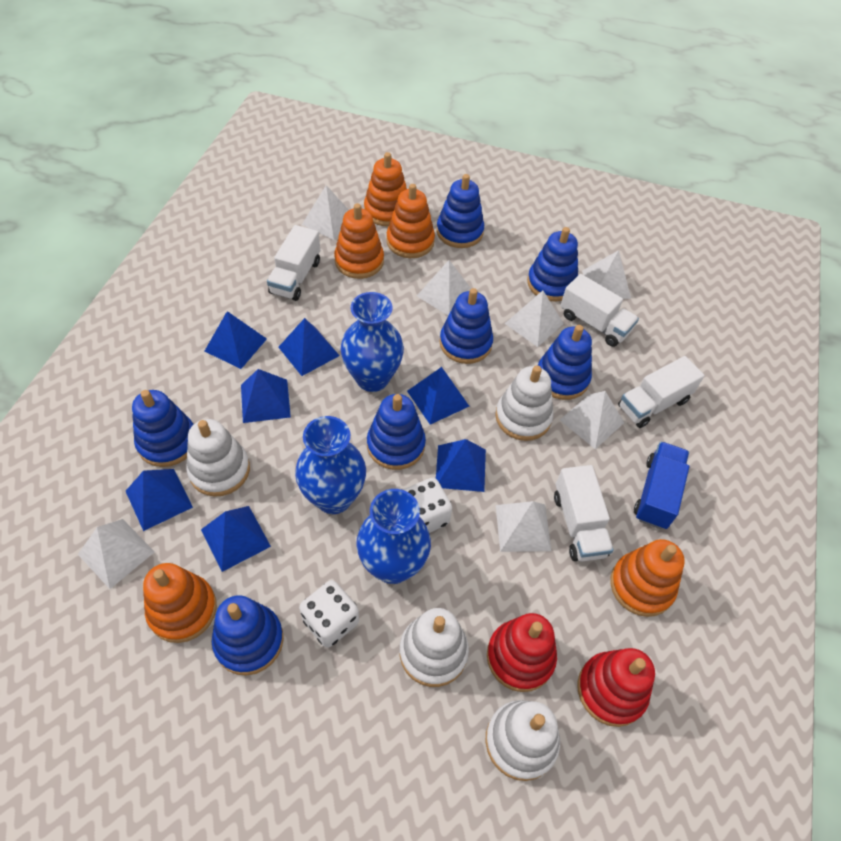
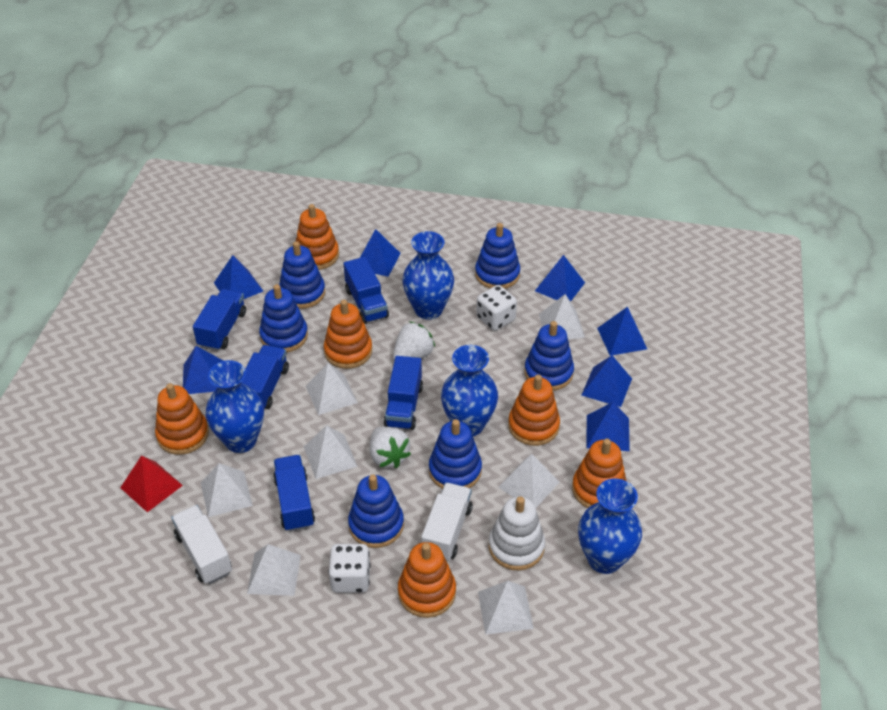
blue stacking toy: [132,390,194,467] [212,595,284,676] [367,394,426,470] [436,174,484,248] [440,288,493,364] [527,227,578,302] [538,325,592,400] = 7 -> [259,284,308,353] [279,241,325,309] [348,474,404,548] [429,419,482,489] [475,223,520,289] [524,321,574,391] = 6
blue truck: [634,442,689,529] = 1 -> [193,289,246,351] [241,345,289,409] [273,455,315,532] [343,257,389,324] [384,356,423,430] = 5
blue vase: [295,416,366,514] [341,292,404,392] [356,489,431,584] = 3 -> [206,360,264,453] [402,231,454,320] [441,345,498,436] [578,478,642,574] = 4
orange stacking toy: [143,563,217,643] [334,203,384,279] [364,152,407,227] [386,184,435,258] [610,539,685,617] = 5 -> [155,383,209,455] [296,204,339,270] [324,300,372,369] [398,542,456,618] [508,375,560,446] [572,439,626,508] = 6
red pyramid: none = 0 -> [120,455,183,512] = 1
red stacking toy: [487,613,557,692] [577,648,655,727] = 2 -> none = 0
white stacking toy: [186,419,250,497] [400,608,469,687] [486,700,560,781] [496,365,553,441] = 4 -> [489,496,545,570] = 1
white strawberry: none = 0 -> [370,427,411,468] [393,321,435,361] = 2
white truck: [267,225,320,301] [554,465,614,562] [560,274,639,347] [618,356,705,428] = 4 -> [171,505,232,584] [421,483,473,561] = 2

